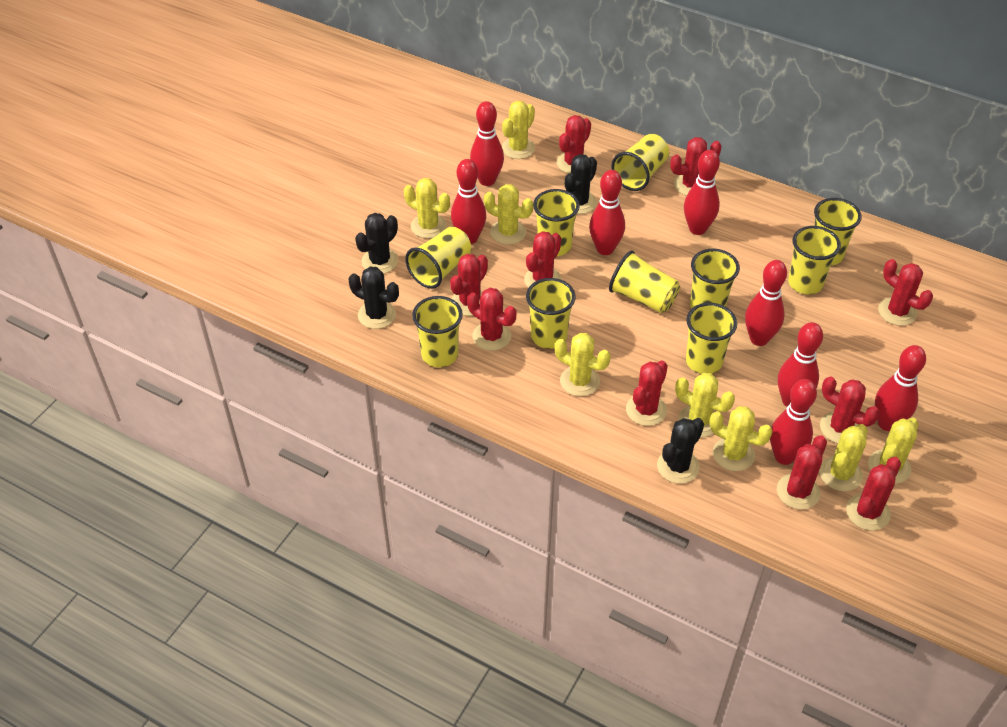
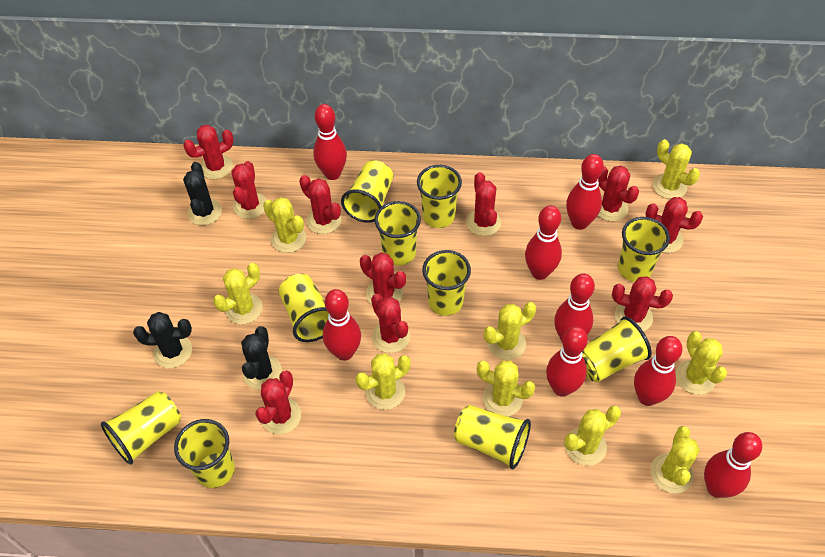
black cactus: [348,267,399,329] [355,213,398,274] [565,154,597,214] [657,418,704,484] = 4 -> [133,312,192,368] [183,162,222,225] [241,326,282,390] = 3
yellow cactus: [404,178,450,238] [484,184,533,245] [502,101,535,159] [554,333,611,396] [675,373,735,437] [709,406,773,471] [819,424,868,491] [868,418,918,484] = 8 -> [213,263,263,324] [263,197,306,253] [355,353,411,410] [477,361,535,416] [484,302,536,360] [564,405,621,466] [650,426,700,493] [653,139,700,199] [676,331,727,395] = 9

